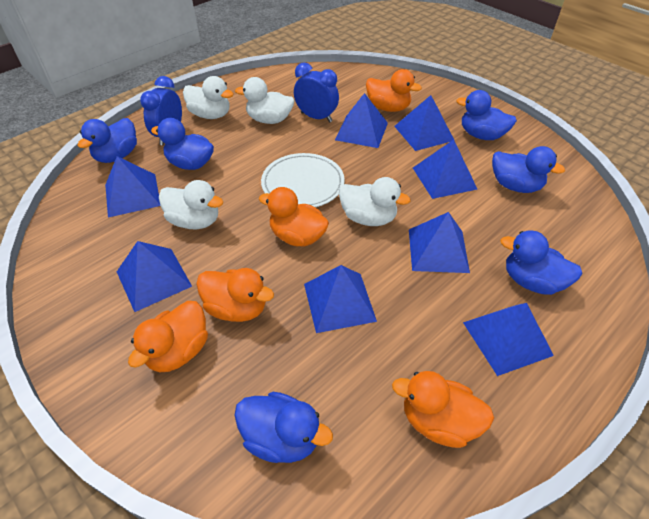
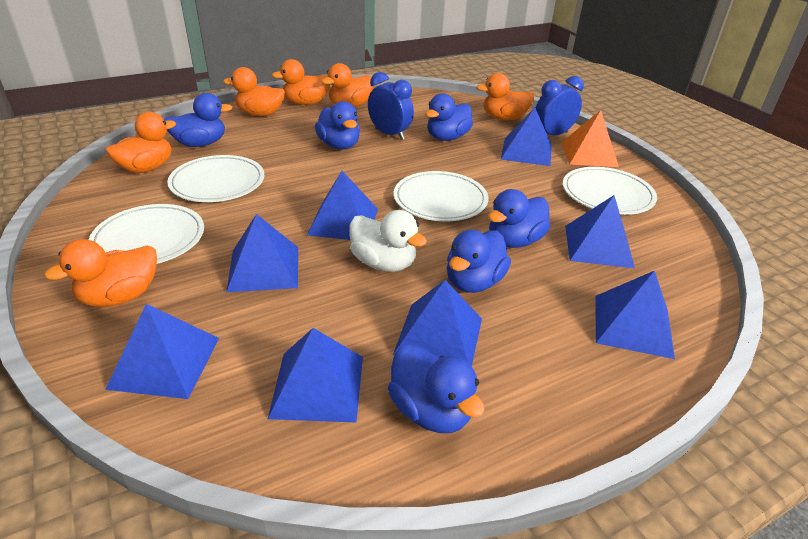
orange duck: [128,301,208,372] [196,268,274,322] [259,187,329,247] [366,69,422,112] [392,371,494,448] = 5 -> [44,239,157,307] [105,112,176,173] [223,67,285,116] [271,59,330,105] [322,63,373,107] [476,73,535,120] = 6
orange pyramid: none = 0 -> [561,110,619,167] = 1
white duck: [159,180,223,229] [183,76,233,119] [235,77,294,124] [339,177,411,226] = 4 -> [349,210,427,272] = 1
white plate: [261,153,345,207] = 1 -> [89,204,204,264] [167,155,264,202] [394,171,488,221] [563,167,657,215] = 4

